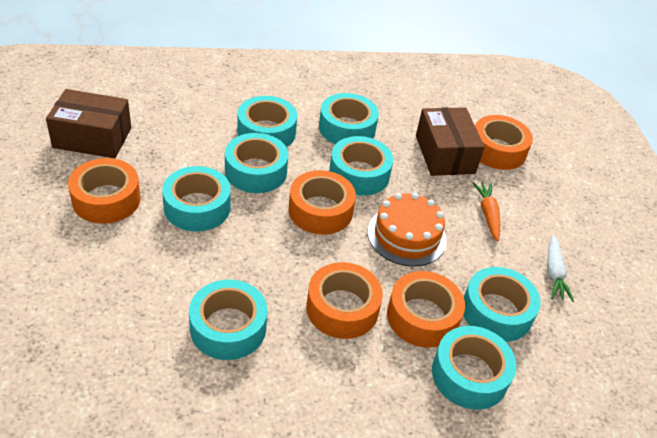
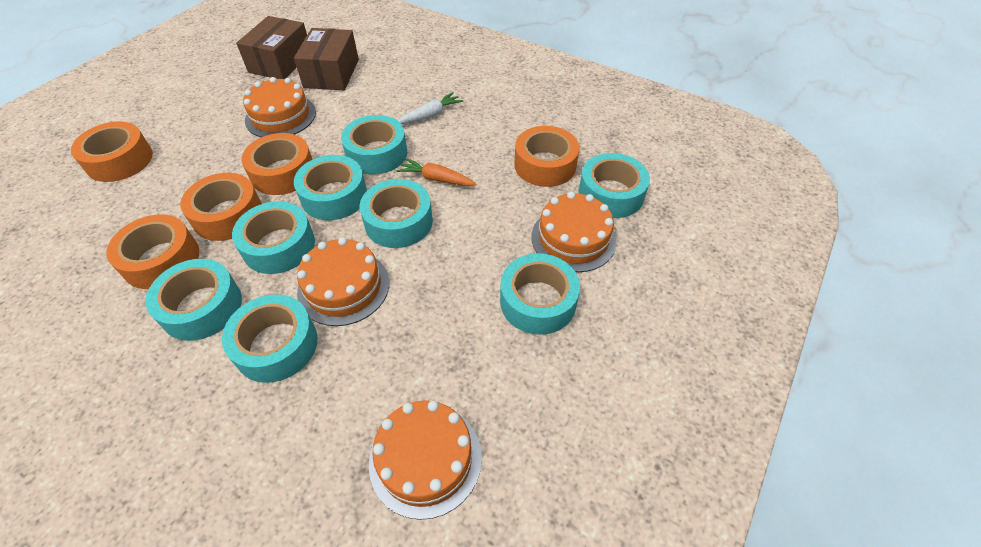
orange cake: [367,193,447,266] = 1 -> [243,77,316,137] [297,237,389,326] [369,400,482,520] [531,192,616,272] = 4

